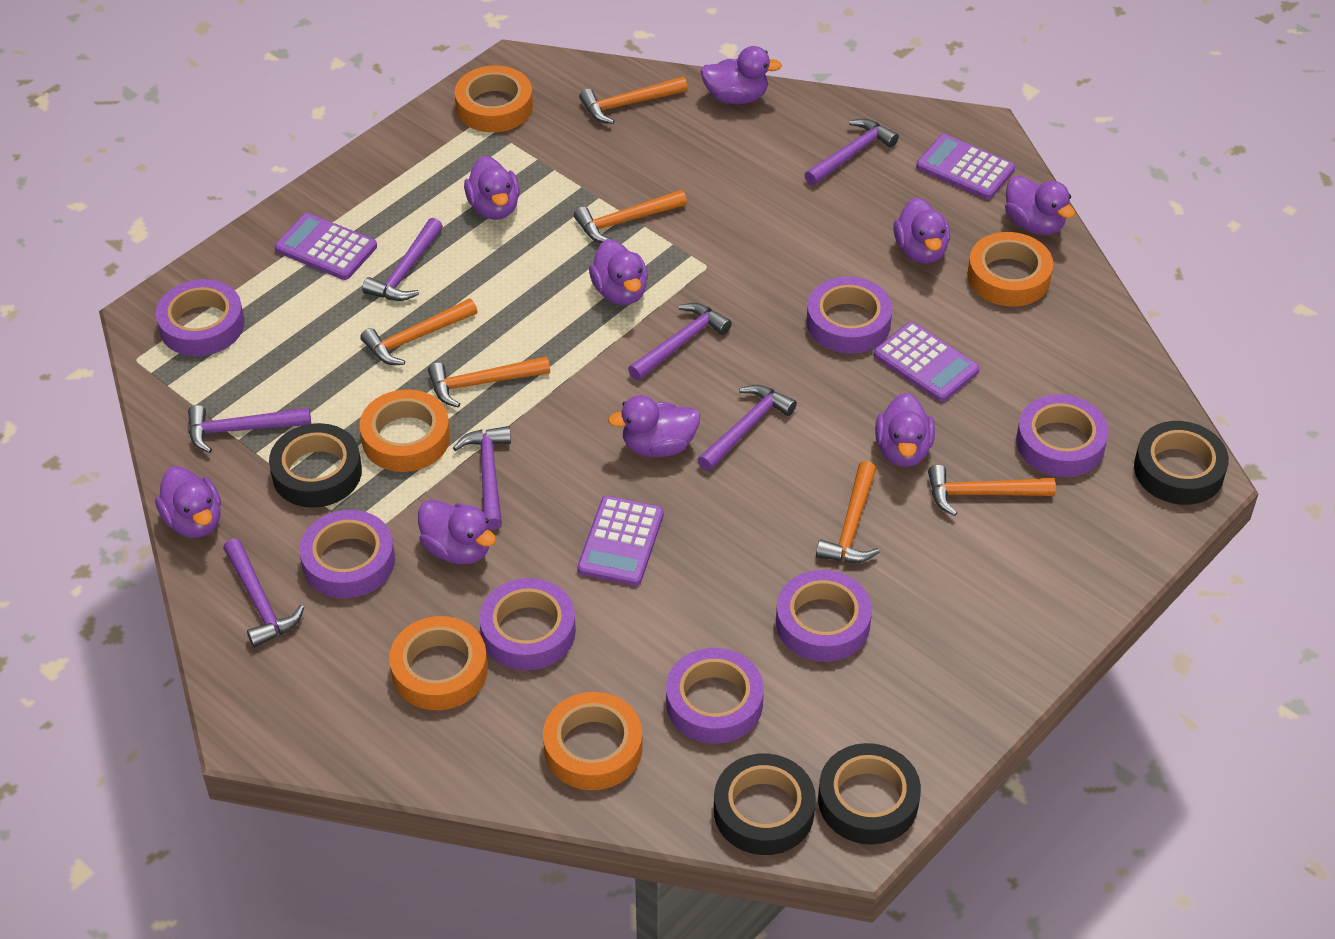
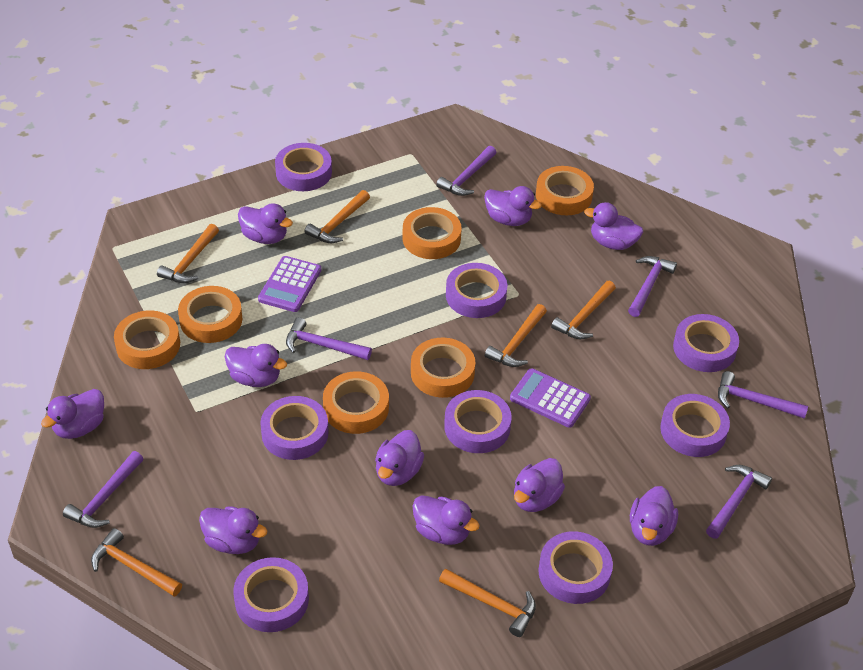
black tape: [269,423,362,508] [714,753,816,855] [818,743,921,845] [1134,421,1229,505] = 4 -> none = 0
orange tape: [360,389,450,472] [389,616,488,710] [455,66,533,132] [543,692,643,790] [967,232,1053,307] = 5 -> [114,310,180,369] [178,286,243,343] [323,371,389,434] [403,207,462,259] [411,338,475,398] [536,166,594,215] = 6
purple calculator: [275,213,377,280] [577,496,664,586] [873,322,980,402] [916,134,1015,199] = 4 -> [258,256,321,312] [510,368,591,428] = 2
purple duck: [155,466,221,538] [418,499,496,564] [464,156,520,220] [589,239,648,305] [608,395,700,457] [700,46,782,104] [875,393,935,467] [893,197,950,264] [1005,176,1075,235] = 9 -> [41,389,104,439] [199,506,267,554] [225,344,287,387] [238,203,293,244] [375,430,424,486] [413,495,480,545] [484,186,542,226] [514,458,565,512] [584,202,643,250] [630,486,678,546] = 10
purple hammer: [188,405,311,453] [223,538,304,647] [362,218,443,301] [453,426,511,530] [628,303,732,380] [698,385,797,471] [804,119,899,185] = 7 -> [63,451,144,528] [286,317,372,360] [436,146,496,196] [628,256,677,317] [706,465,772,539] [718,371,808,419] = 6
purple tape: [156,279,244,356] [299,510,395,598] [479,578,576,670] [666,648,764,744] [776,570,872,662] [807,277,892,354] [1016,394,1109,477] = 7 -> [233,557,309,632] [260,396,329,460] [275,143,332,191] [444,390,512,453] [446,263,507,318] [538,531,613,604] [660,394,730,457] [673,314,739,372] = 8

